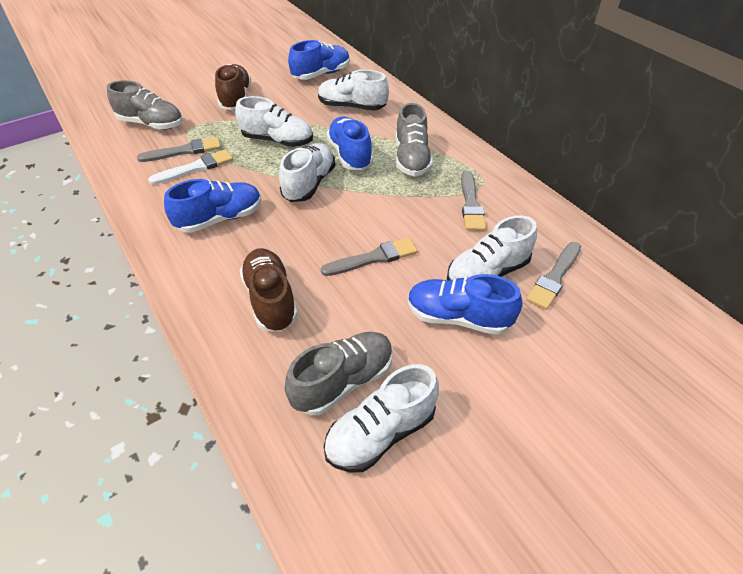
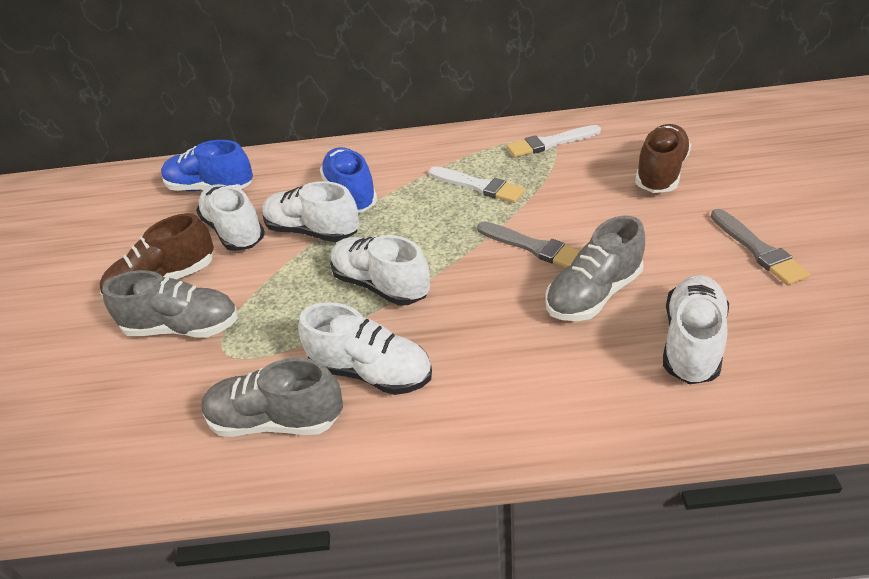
blue shoe: [164,179,261,233] [288,40,350,80] [327,116,373,170] [408,274,522,335] = 4 -> [161,140,253,191] [320,147,378,213] = 2
grey brush: [137,137,221,162] [321,237,418,276] [461,171,486,230] [526,242,581,310] = 4 -> [477,221,581,268] [711,209,810,285] = 2
white brush: [148,149,233,185] = 1 -> [429,166,525,203] [506,125,601,158] = 2

